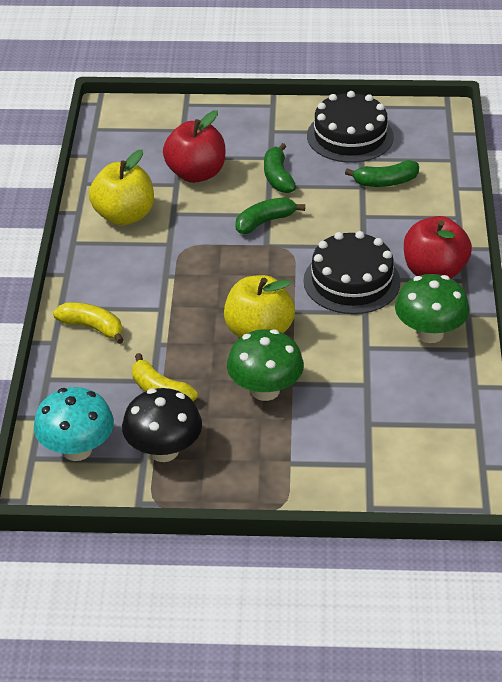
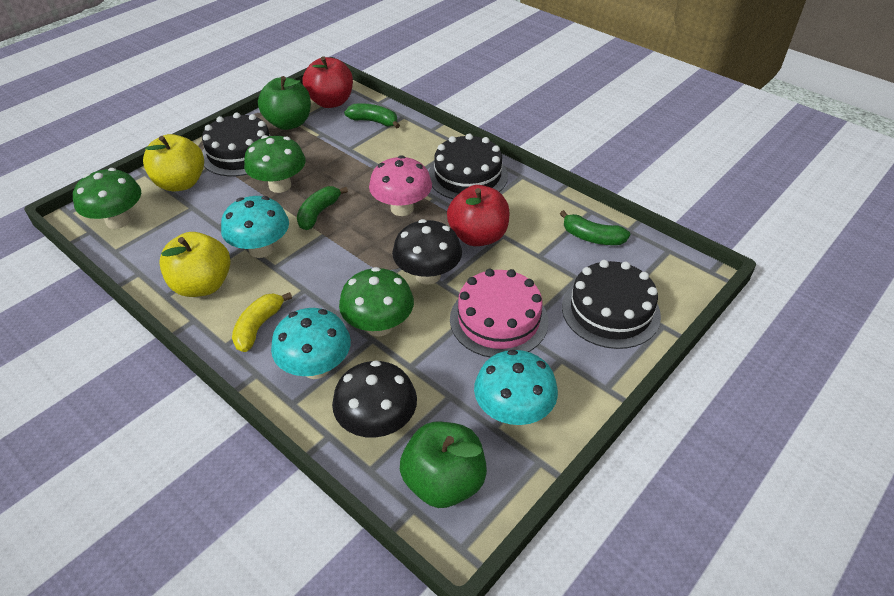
black cake: [303,231,400,314] [307,91,394,163] = 2 -> [202,112,270,176] [429,134,508,199] [562,260,661,349] = 3
black mushroom: [122,388,202,462] = 1 -> [332,360,417,438] [392,219,462,285] = 2
green apple: none = 0 -> [258,76,311,130] [400,422,487,508] = 2
green mushroom: [227,329,304,401] [395,274,470,343] = 2 -> [73,168,141,229] [244,135,306,193] [339,267,414,336] = 3
pink cake: none = 0 -> [450,269,548,357] = 1
pink mushroom: none = 0 -> [369,155,432,216] = 1
turquoise mushroom: [34,387,114,461] = 1 -> [221,196,289,258] [271,308,351,379] [474,349,558,425] = 3
yellow banana: [53,302,124,344] [132,353,198,401] = 2 -> [232,292,292,352] = 1

